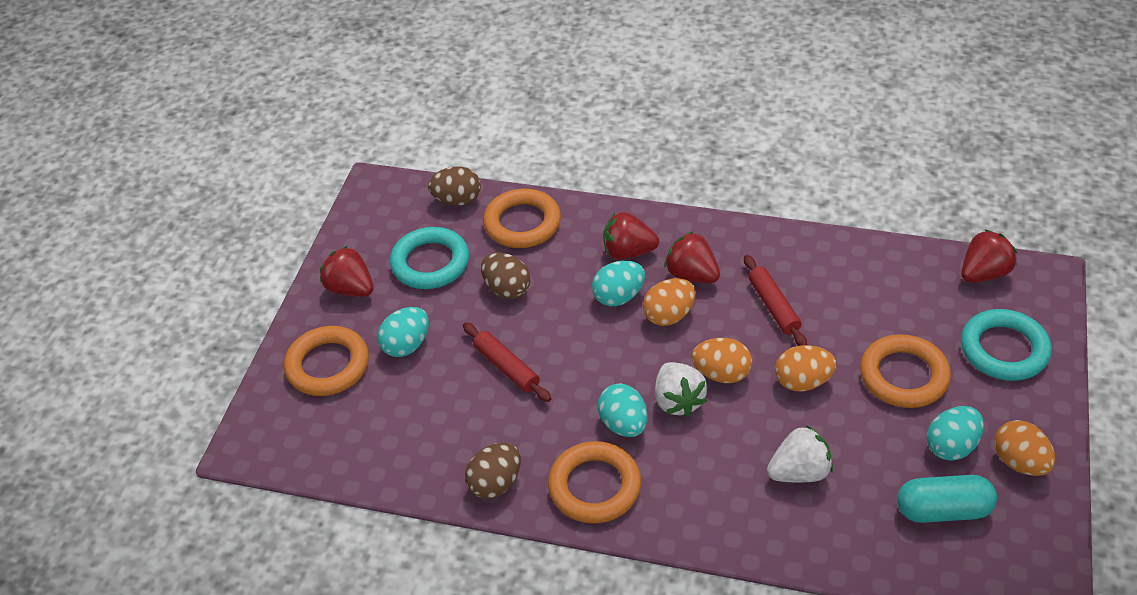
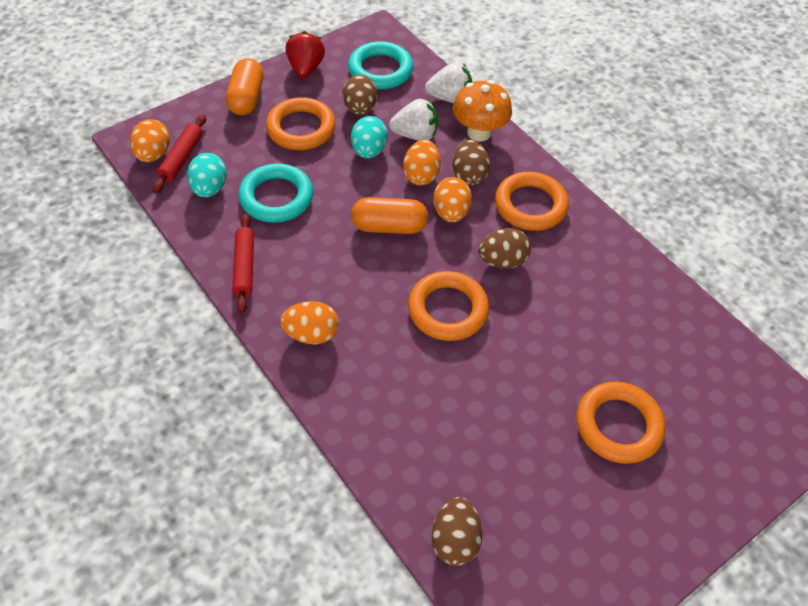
brown egg: [428,166,481,206] [465,442,521,499] [481,252,530,299] = 3 -> [342,74,377,115] [432,497,482,566] [452,139,490,186] [478,228,531,269] = 4
orange capsule: none = 0 -> [226,58,263,115] [351,197,428,234] = 2
orange mushroom: none = 0 -> [453,80,512,141] = 1
red strawberry: [320,246,373,297] [603,212,659,260] [664,231,720,283] [961,229,1017,283] = 4 -> [285,31,325,78] = 1
turquoise capsule: [897,475,997,523] = 1 -> none = 0
turquoise egg: [378,307,429,357] [592,261,645,306] [598,383,648,437] [927,406,984,461] = 4 -> [187,153,227,197] [351,116,388,158] = 2

